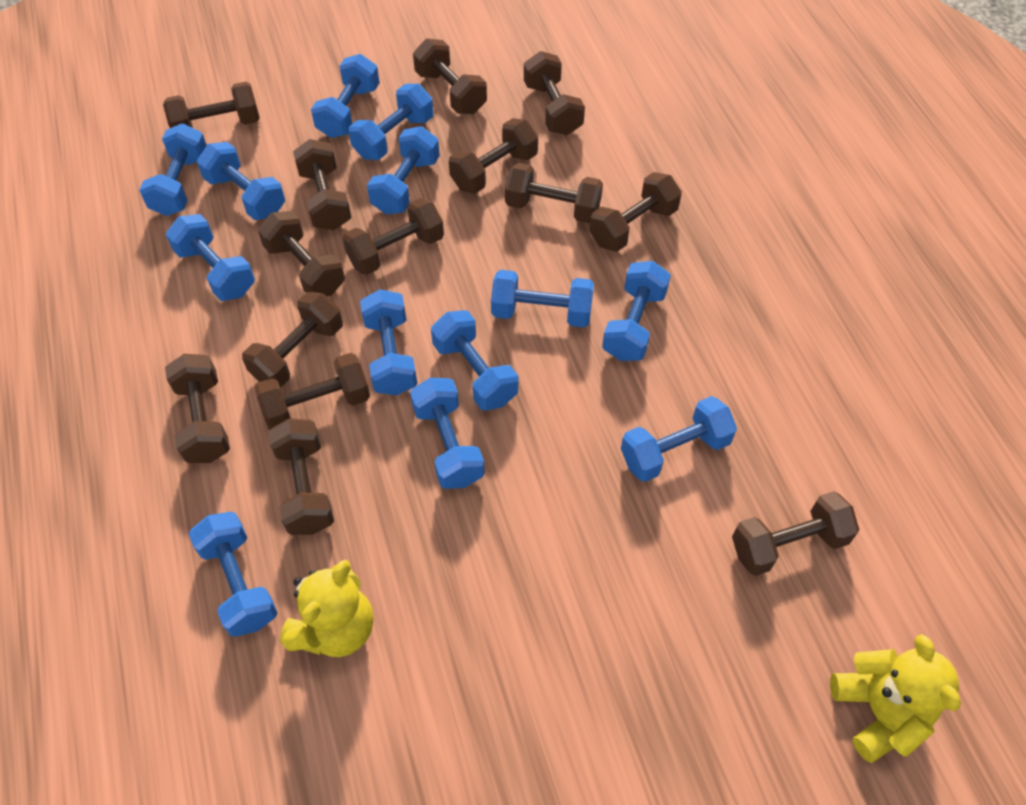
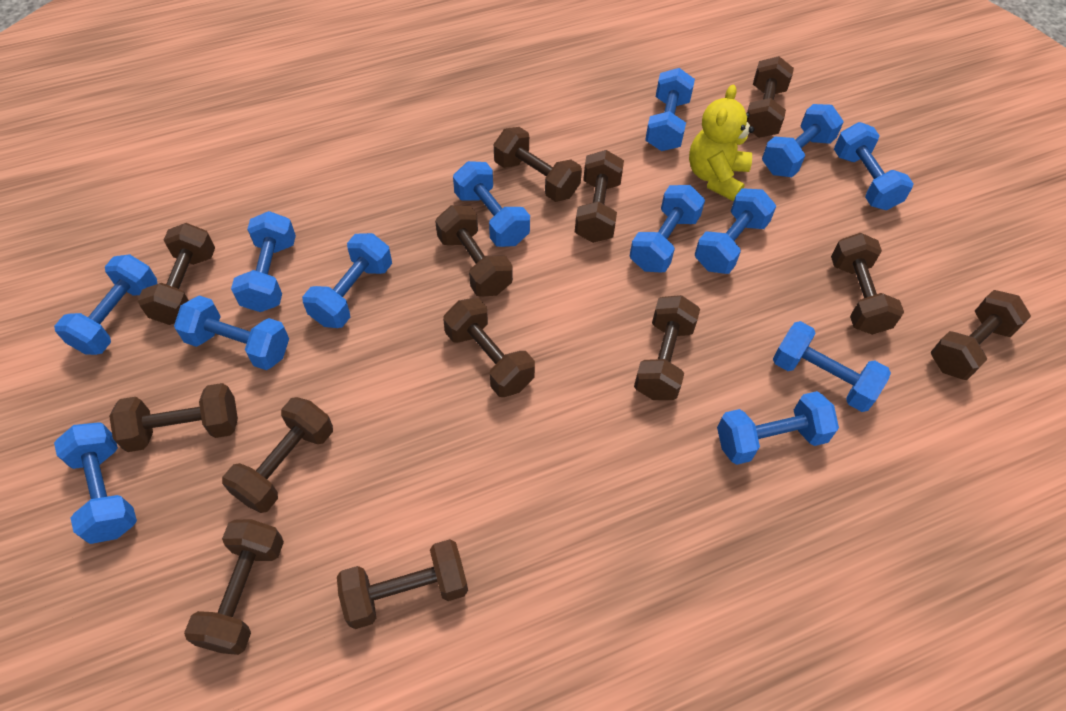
brown dumbbell: [163,82,260,128] [165,354,230,463] [242,292,343,388] [255,353,370,430] [258,211,345,296] [268,418,334,535] [293,139,351,230] [342,198,444,275] [413,38,487,114] [449,118,538,194] [505,163,603,223] [524,51,585,135] [589,172,682,252] [732,491,859,576] = 14 -> [109,383,238,452] [137,223,215,325] [184,519,284,655] [222,397,333,513] [337,539,468,629] [435,205,513,297] [443,298,535,397] [494,127,582,202] [575,150,624,243] [634,295,700,400] [747,56,794,138] [831,233,904,335] [931,290,1031,380] = 13
yellow teddy bear: [280,560,373,657] [830,634,961,763] = 2 -> [689,85,754,201] = 1

